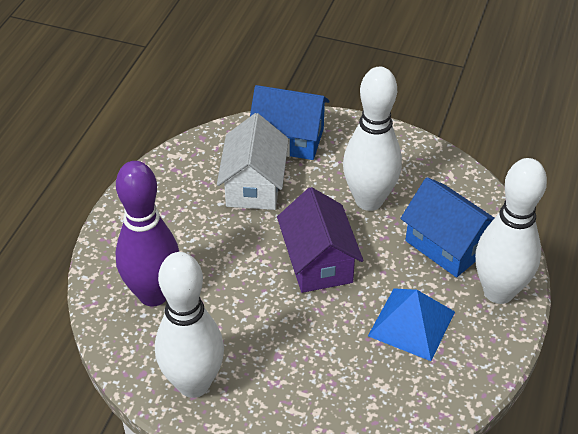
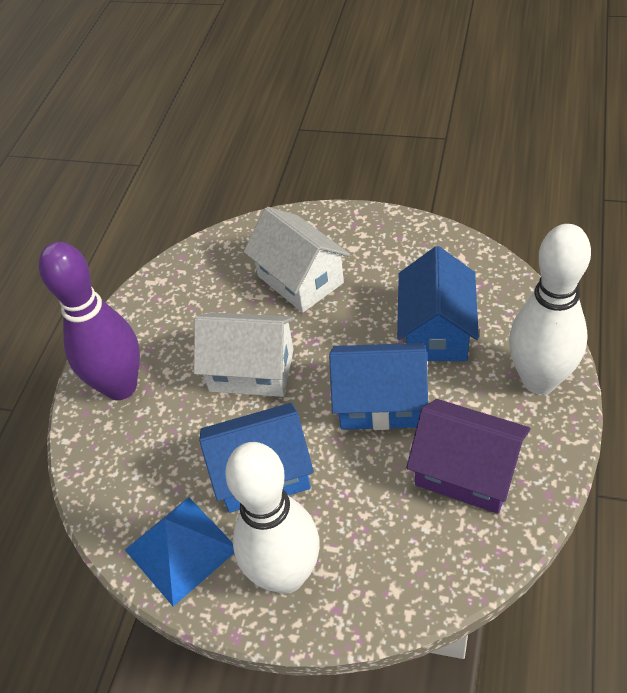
blue house: [250,85,330,160] [400,177,494,277] = 2 -> [199,403,314,513] [329,343,428,430] [397,246,479,361] = 3
white bowling pin: [155,252,224,398] [343,67,402,211] [475,158,547,304] = 3 -> [225,442,320,594] [509,224,591,394] = 2
white house: [217,113,289,210] = 1 -> [194,312,295,397] [244,207,350,313] = 2

